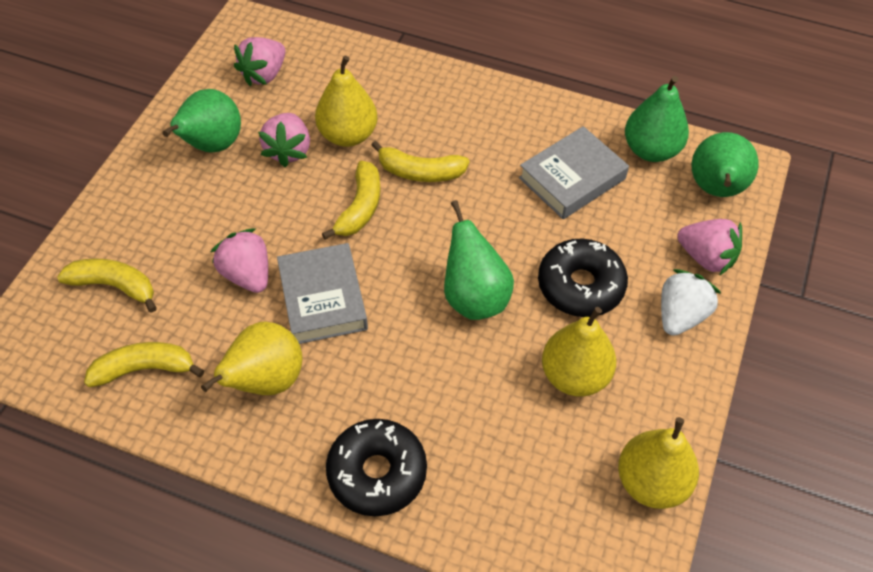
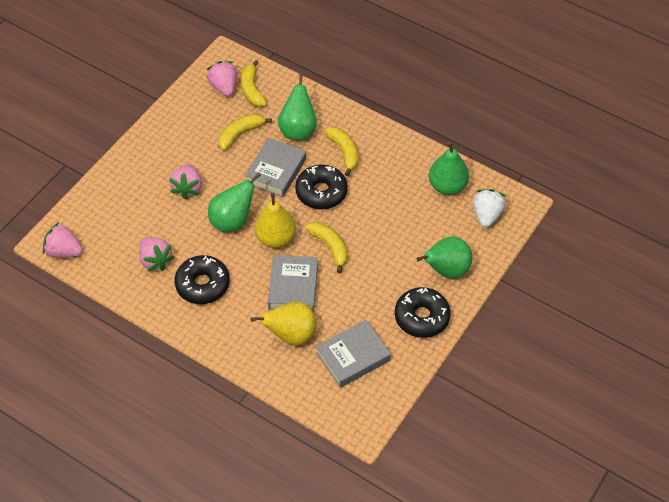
black donut: [326,419,427,516] [538,238,628,317] = 2 -> [175,255,230,304] [295,164,348,209] [395,287,451,338] = 3
grey book: [277,243,368,344] [519,126,629,219] = 2 -> [244,138,306,197] [268,255,318,312] [316,320,391,388] = 3
yellow pear: [201,322,302,395] [315,56,378,147] [542,307,616,397] [618,417,699,509] = 4 -> [250,302,317,346] [254,193,296,248] = 2

